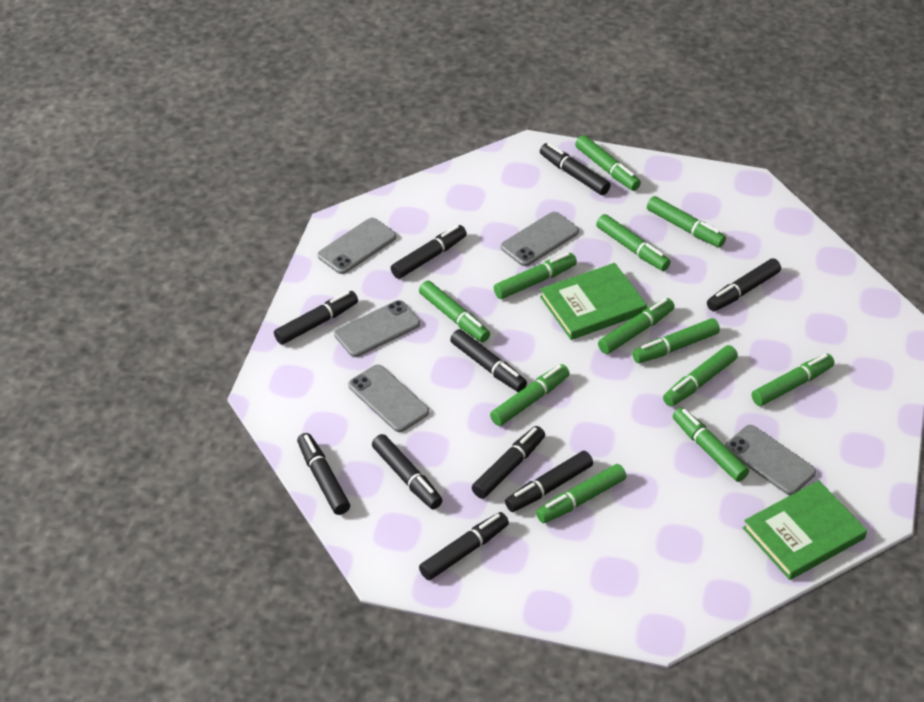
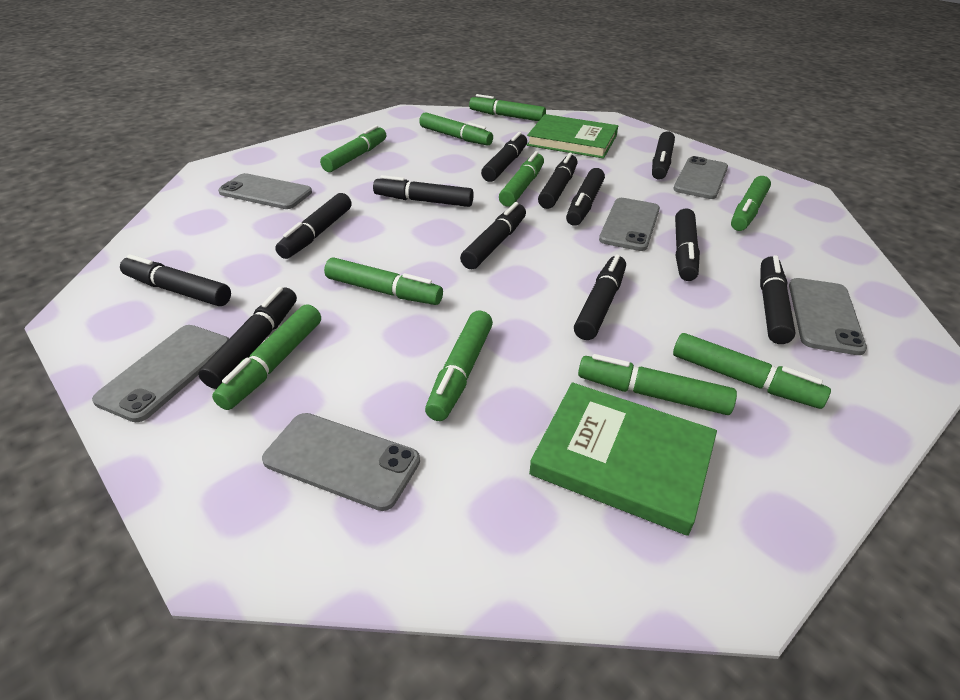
black marker: [274,291,358,345] [297,433,350,515] [372,434,443,509] [391,225,467,279] [419,512,509,580] [450,329,527,392] [472,426,545,499] [505,451,593,512] [540,143,611,195] [707,258,781,311] = 10 -> [120,254,231,306] [198,287,297,389] [275,193,352,259] [373,175,474,207] [460,202,526,269] [481,132,527,182] [538,153,578,209] [566,168,605,226] [574,254,626,340] [652,131,675,180] [675,208,700,281] [760,255,796,344] = 12
green marker: [419,281,490,342] [490,364,570,426] [494,252,577,299] [536,464,626,523] [575,135,641,191] [596,214,671,271] [598,298,675,354] [632,318,720,363] [647,196,726,248] [663,345,738,407] [673,407,749,482] [752,354,834,406] = 12 -> [212,304,321,410] [320,125,386,172] [324,257,443,305] [419,112,493,146] [425,311,493,421] [469,94,546,121] [499,151,544,207] [578,354,737,415] [673,333,831,409] [731,176,771,231] = 10
grey phone: [318,218,396,274] [334,300,420,357] [348,365,429,432] [501,212,579,266] [725,425,816,495] = 5 -> [92,325,229,422] [218,173,312,209] [262,413,420,511] [599,198,660,251] [673,156,728,199] [789,278,867,355] = 6

